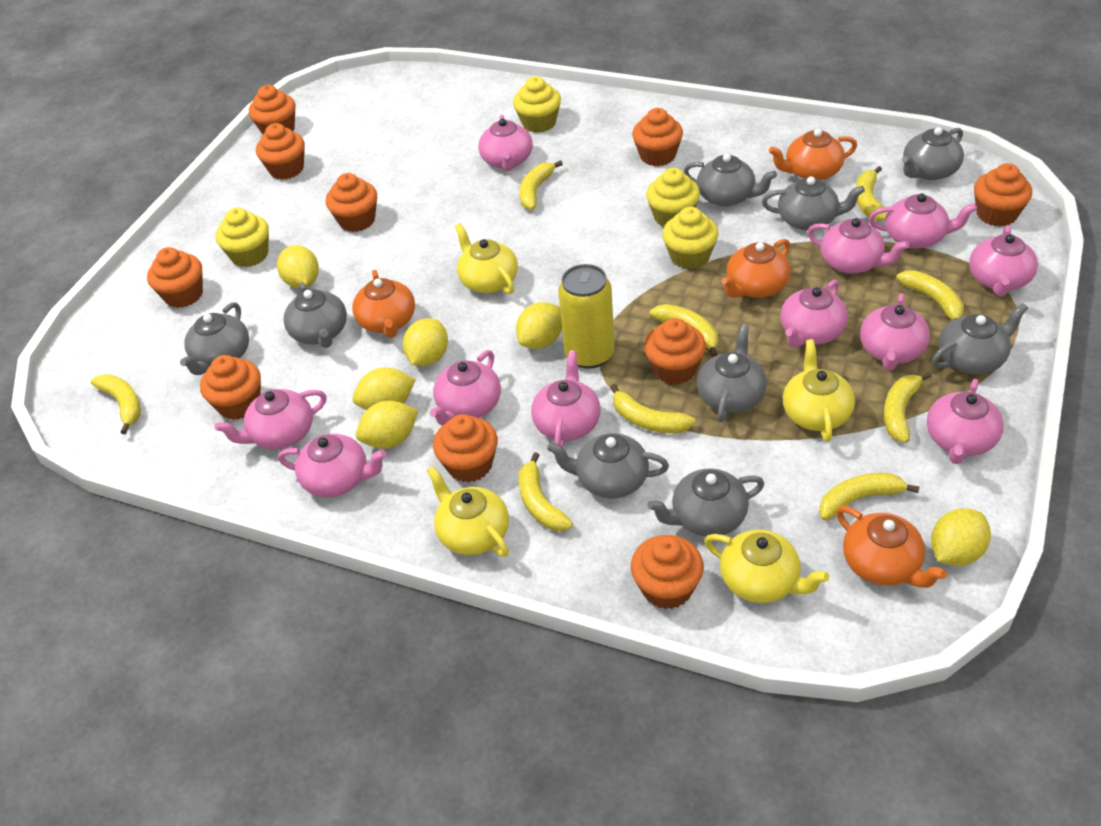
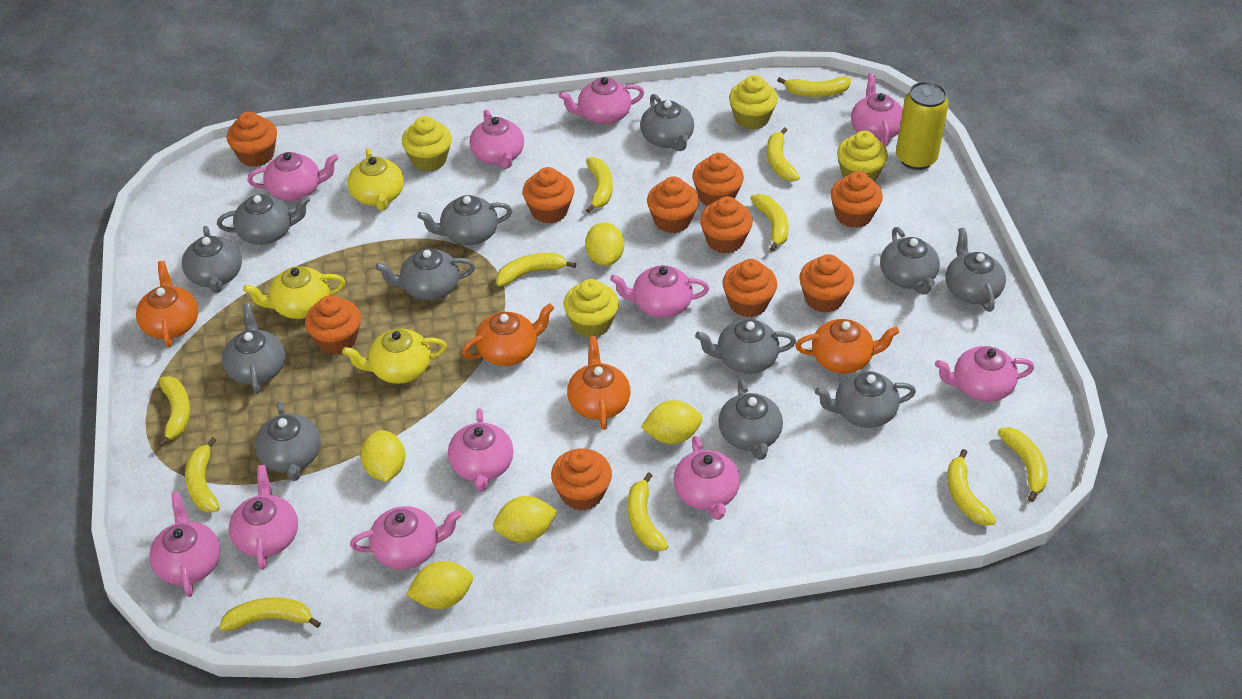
grey teapot: [180,302,249,375] [283,282,347,348] [547,433,669,499] [647,468,765,537] [683,154,777,206] [697,324,767,422] [762,176,865,230] [902,127,964,180] [932,303,1028,374] = 9 -> [182,226,242,293] [217,194,310,245] [222,304,285,394] [255,401,321,481] [375,248,475,300] [417,195,512,245] [640,94,694,151] [695,319,796,374] [718,380,783,460] [815,371,916,428] [880,227,940,295] [946,228,1006,312] = 12
yellow banana: [91,374,141,434] [518,452,573,531] [519,160,563,210] [611,384,695,433] [650,304,718,358] [819,473,919,521] [856,166,887,221] [883,371,931,443] [896,270,964,320] = 9 -> [158,376,190,447] [185,437,220,513] [219,597,321,631] [496,253,576,286] [586,157,613,213] [628,472,668,551] [750,194,789,252] [767,127,800,181] [777,76,851,97] [947,449,996,526] [998,427,1048,502] = 11
yellow lemon: [277,245,319,288] [352,367,416,410] [356,401,419,449] [403,318,448,366] [516,302,562,349] [931,509,991,566] = 6 -> [360,430,405,482] [406,561,473,609] [493,496,557,542] [585,223,624,266] [641,400,703,444] = 5
yellow teapot: [427,466,509,557] [455,223,518,294] [704,530,829,603] [783,339,855,442] = 4 -> [243,266,345,319] [342,329,447,384] [347,148,404,210] = 3

